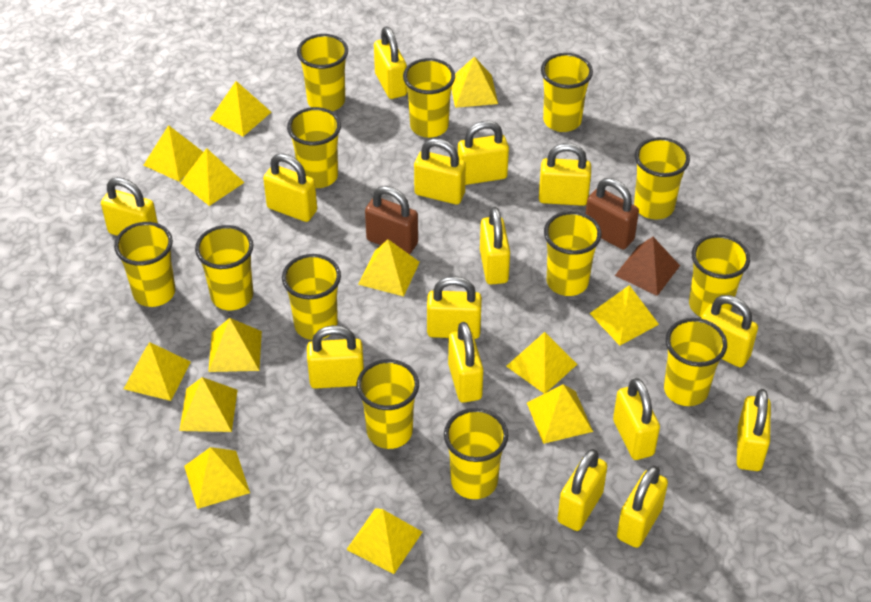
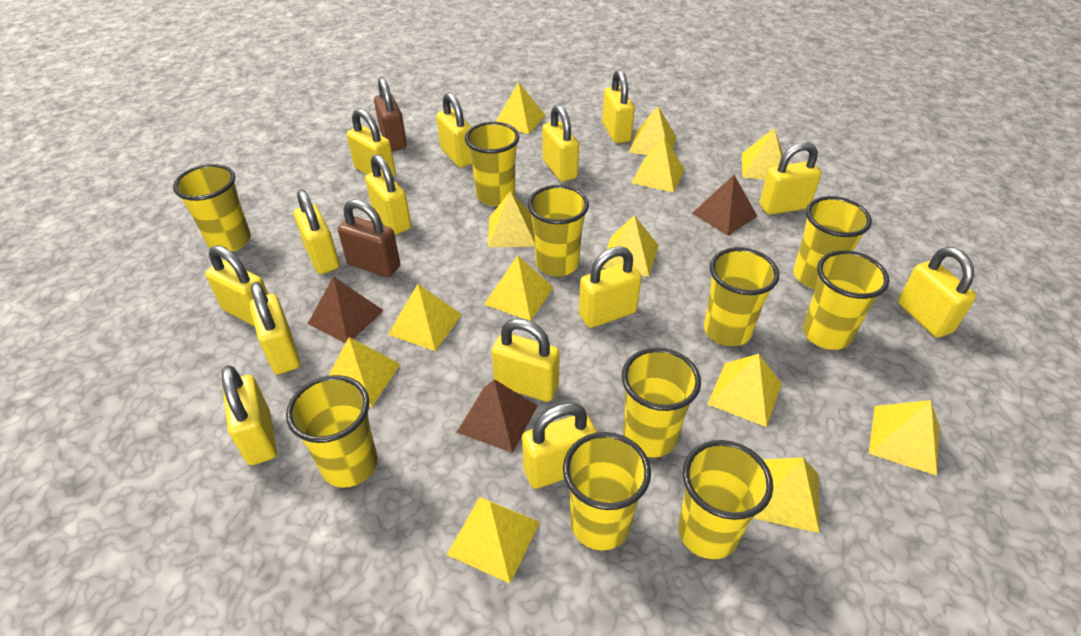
brown pyramid: [615,237,680,296] = 1 -> [308,276,384,343] [457,379,537,453] [692,175,758,236] = 3
yellow cup: [114,222,175,307] [195,225,253,310] [282,254,341,340] [287,107,341,188] [297,34,348,111] [357,359,419,449] [403,58,455,138] [444,408,508,499] [541,53,593,132] [544,211,601,296] [634,137,690,220] [664,318,727,406] [689,234,750,317] = 13 -> [173,164,251,252] [286,375,378,488] [465,122,520,206] [528,185,589,277] [563,432,651,550] [622,348,701,458] [678,440,773,559] [704,247,779,346] [793,196,872,289] [803,250,889,350] = 10
yellow padlock: [101,177,158,236] [263,153,317,222] [307,325,364,389] [374,26,407,99] [414,138,466,205] [427,276,482,339] [448,322,483,403] [458,121,509,185] [480,207,510,284] [539,143,591,206] [558,449,607,531] [613,378,660,460] [617,465,668,548] [701,295,758,367] [737,389,771,471] = 15 -> [205,245,268,327] [222,365,277,465] [250,282,300,374] [294,190,340,274] [347,108,396,177] [365,154,411,235] [436,92,472,167] [492,318,560,402] [522,403,597,489] [542,105,579,182] [579,246,642,328] [602,70,635,143] [759,142,822,215] [898,247,976,338] = 14

